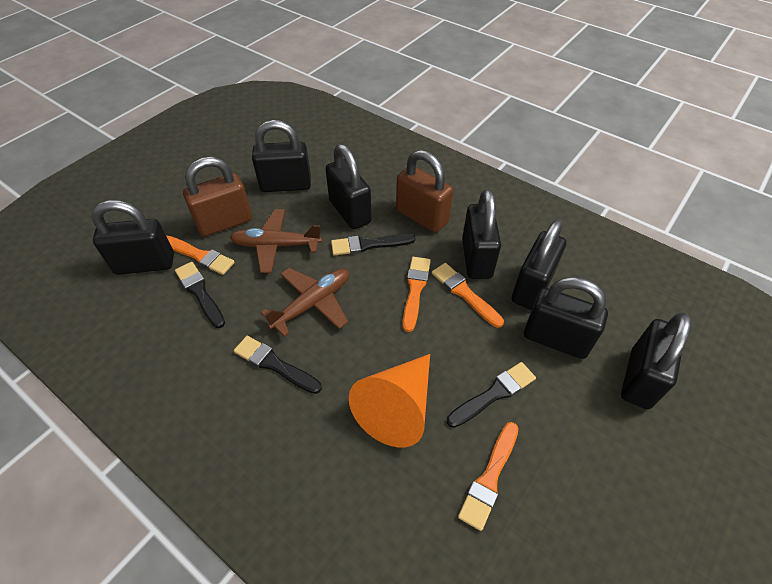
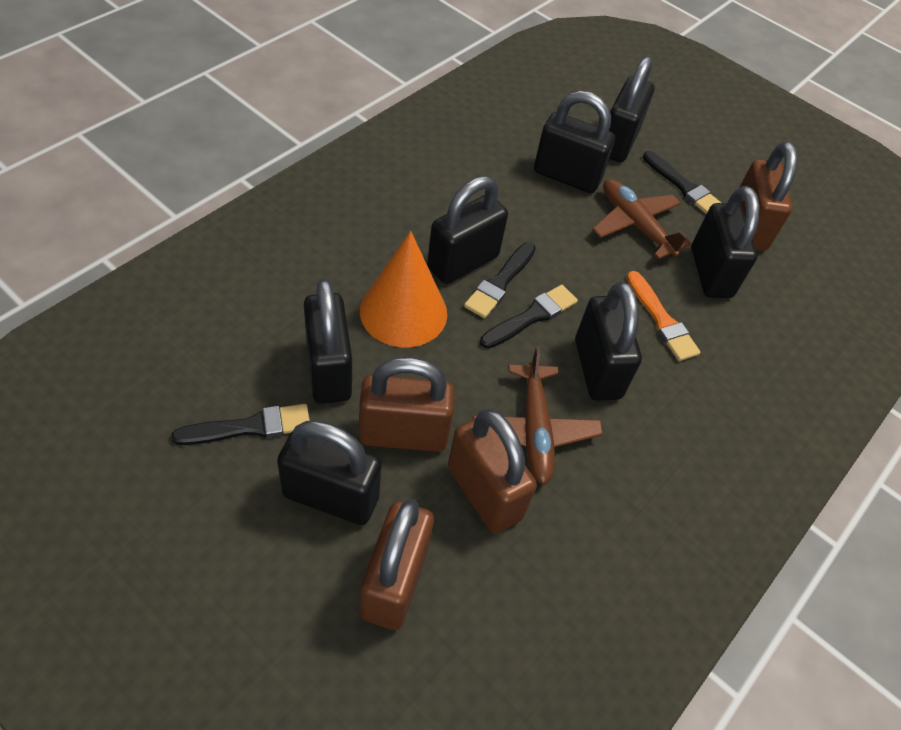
brown padlock: [183,157,252,237] [396,150,453,232] = 2 -> [359,357,455,452] [360,499,434,630] [448,409,537,534] [739,141,798,251] = 4
orange brush: [166,235,235,275] [402,257,431,332] [432,263,504,328] [458,422,519,531] = 4 -> [627,271,701,361] = 1

